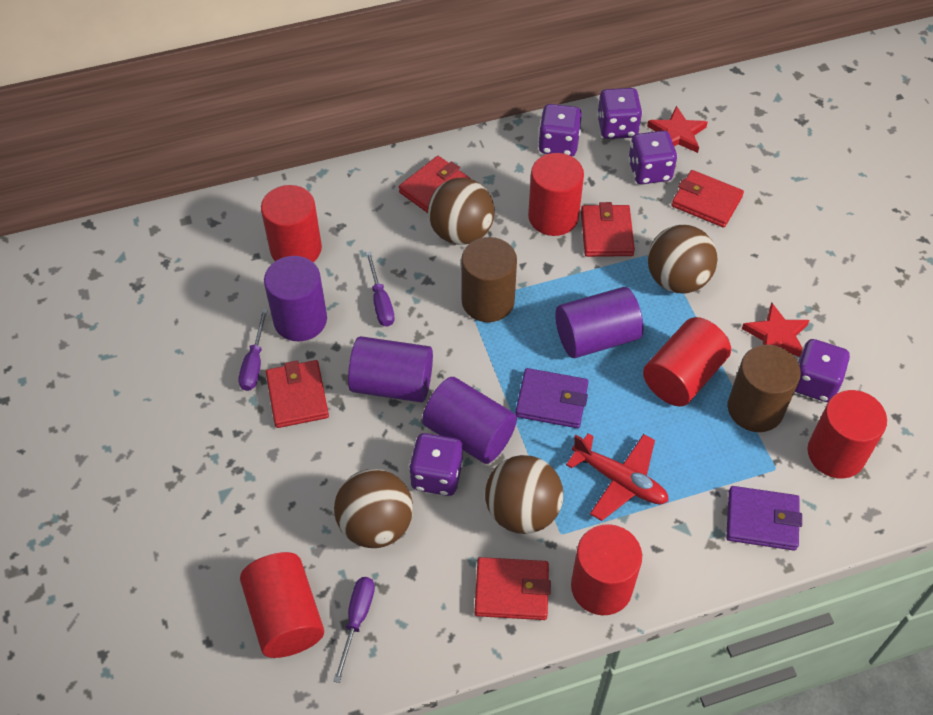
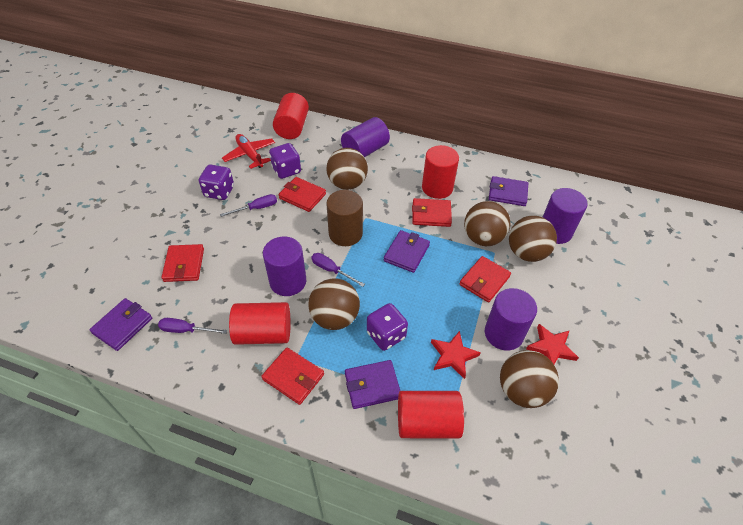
brown ball: [334,469,413,548] [428,178,495,245] [485,455,563,534] [647,225,717,294] = 4 -> [308,278,360,330] [326,148,368,190] [464,201,511,246] [500,350,559,408] [509,216,557,262] = 5
brown cylinder: [461,237,517,322] [728,345,801,432] = 2 -> [326,190,363,246] = 1
purple dice: [409,433,463,496] [538,104,582,157] [597,88,642,139] [628,131,677,184] [795,339,850,402] = 5 -> [199,165,234,200] [269,143,301,179] [367,303,408,351] = 3
purple wallet: [515,368,588,428] [726,486,802,551] = 2 -> [90,298,152,351] [345,360,400,409] [384,230,430,273] [489,176,528,206] = 4
red cylinder: [240,552,324,658] [261,185,322,262] [528,153,584,236] [571,524,642,615] [643,317,731,407] [808,390,887,479] = 6 -> [229,302,290,345] [273,93,309,139] [398,391,464,438] [422,145,459,199] = 4

